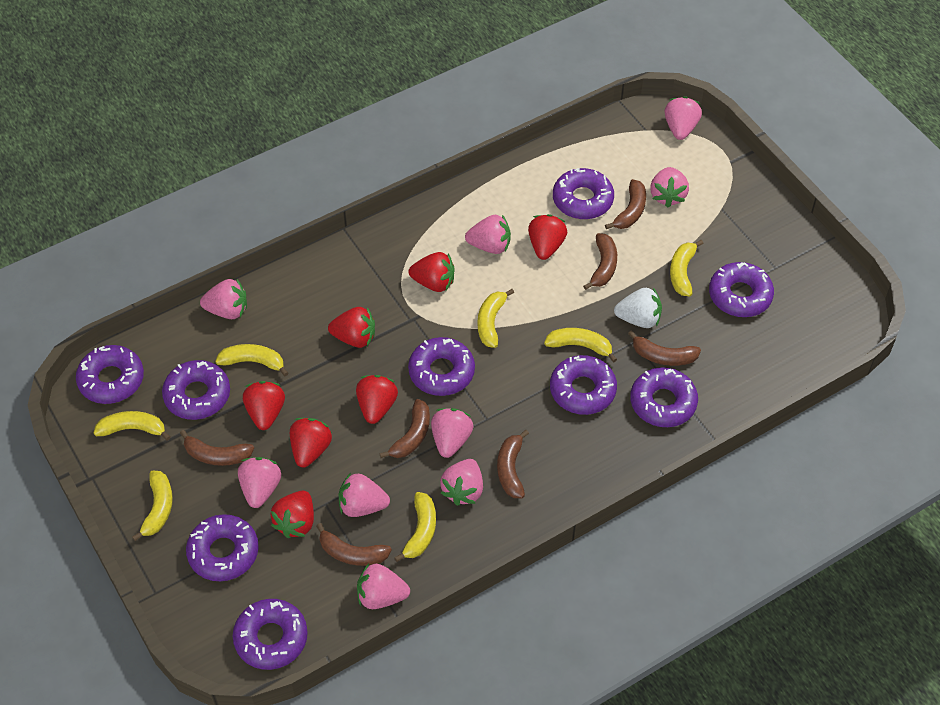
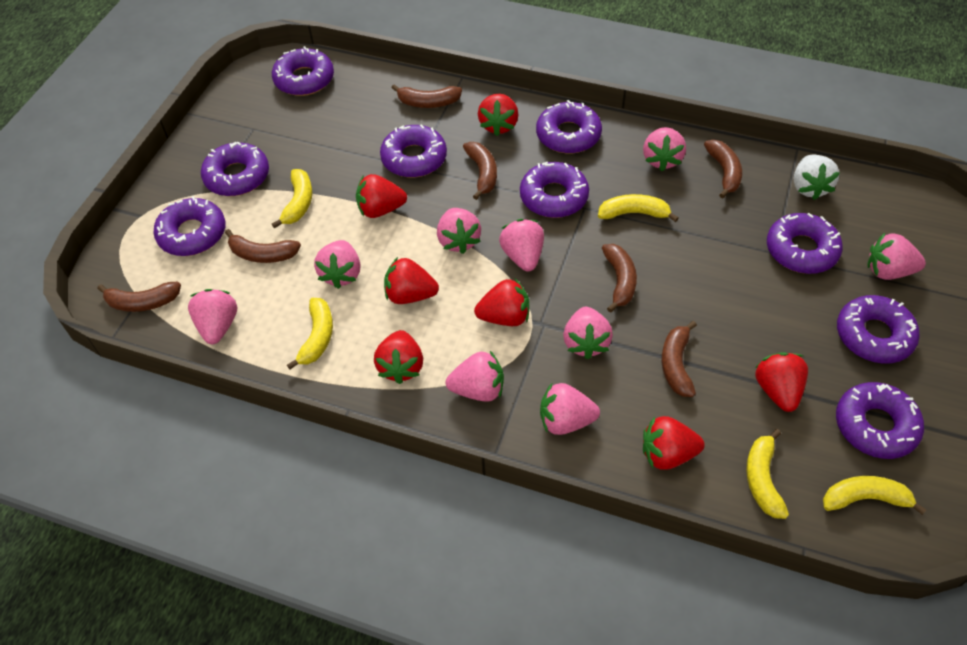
yellow banana: [94,411,170,441] [132,471,173,541] [215,344,288,376] [394,492,436,562] [478,289,514,348] [544,328,617,362] [670,240,704,296] = 7 -> [272,169,312,229] [287,298,333,369] [598,194,679,222] [746,429,789,519] [823,476,926,515] = 5

